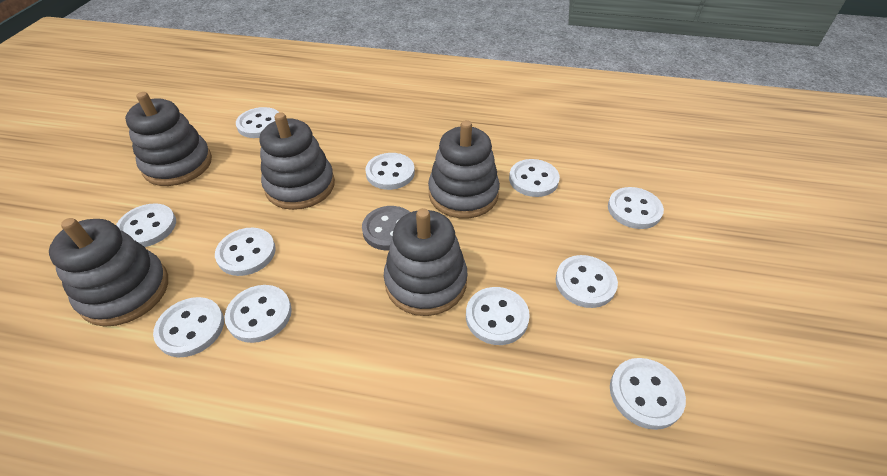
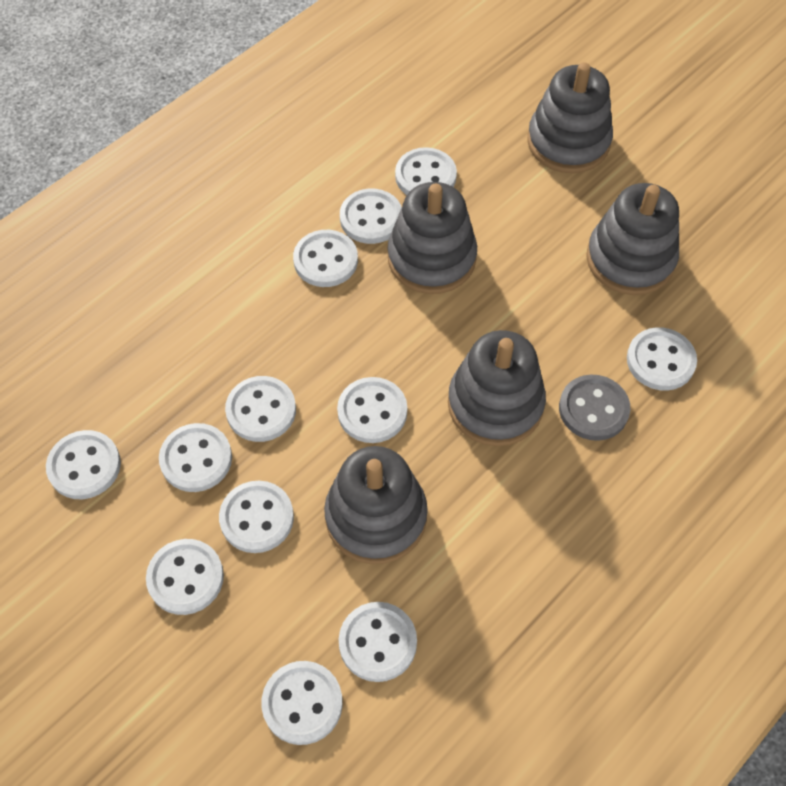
white button: [116,203,176,247] [153,297,224,357] [215,228,276,276] [225,285,292,343] [236,107,279,138] [365,153,415,190] [466,287,530,345] [509,159,560,197] [555,255,618,308] [608,187,664,229] [610,358,686,430] = 11 -> [46,430,121,499] [146,539,224,615] [159,423,232,492] [219,481,294,553] [225,376,296,442] [261,661,343,745] [293,230,358,287] [337,377,407,443] [339,602,417,682] [340,189,402,244] [395,147,457,195] [627,327,697,391] = 12

